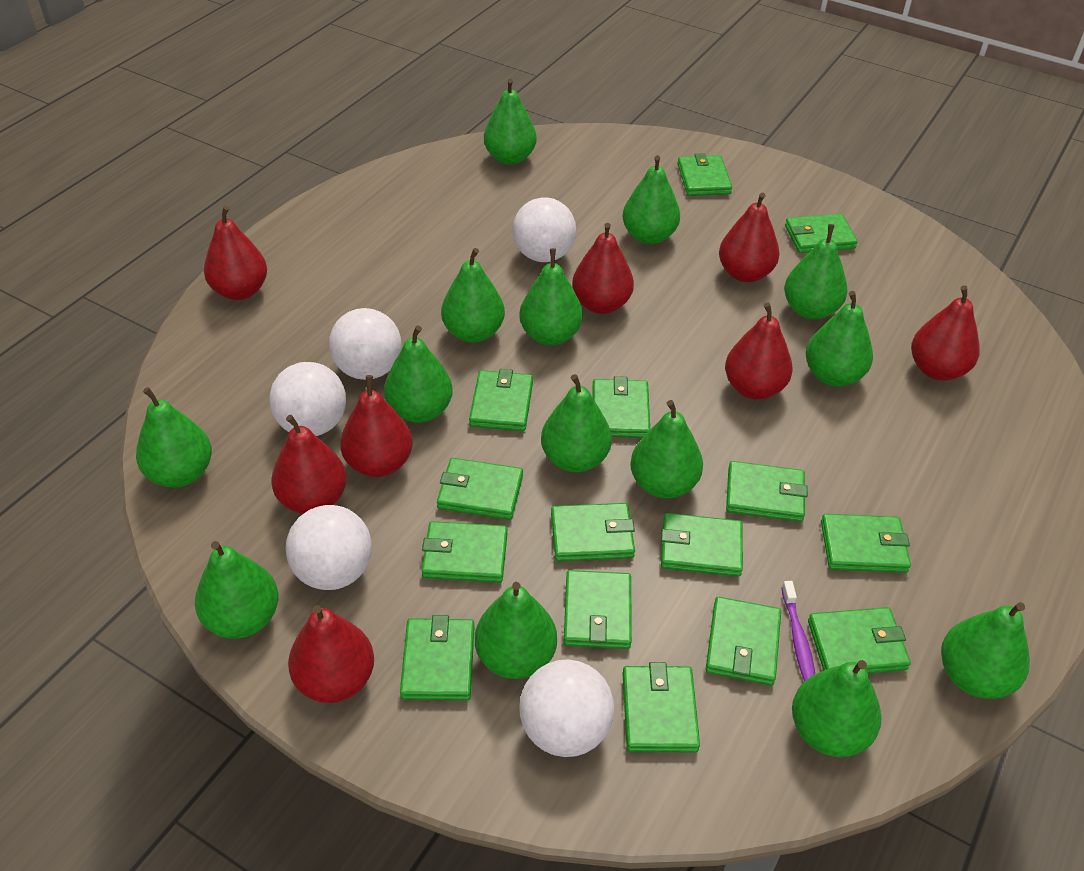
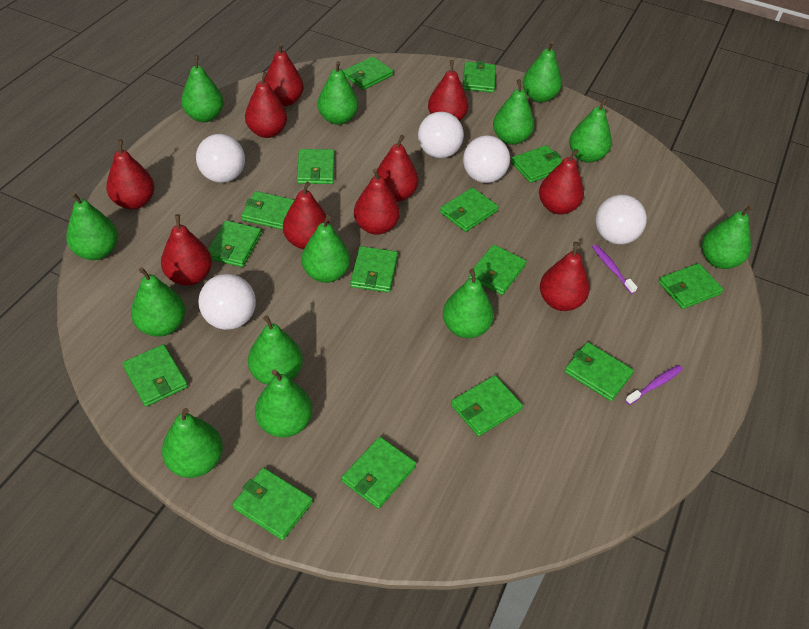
green pear: [136,387,212,487] [195,541,279,639] [384,326,453,423] [441,248,505,343] [475,582,557,679] [484,79,537,165] [519,248,583,345] [541,374,612,473] [623,155,680,244] [630,400,703,499] [784,224,848,319] [792,660,881,757] [806,291,873,387] [941,602,1030,699] = 14 -> [66,192,118,260] [131,267,185,337] [162,408,223,478] [181,55,224,122] [248,315,303,385] [255,369,312,437] [301,215,350,283] [318,61,358,125] [443,269,494,338] [493,79,534,145] [523,41,562,103] [569,97,612,162] [702,205,753,269] = 13
purple toothbrush: [782,581,815,682] = 1 -> [592,244,637,294] [625,365,683,405] = 2
red pear: [204,206,267,300] [271,415,347,514] [288,605,374,703] [340,375,412,477] [572,223,634,314] [719,192,779,282] [725,303,793,400] [911,285,980,381] = 8 -> [106,139,155,209] [161,214,212,286] [245,71,287,138] [264,43,304,106] [283,181,330,249] [354,168,400,235] [375,135,418,202] [428,60,468,121] [539,149,584,215] [540,242,590,311] = 10

